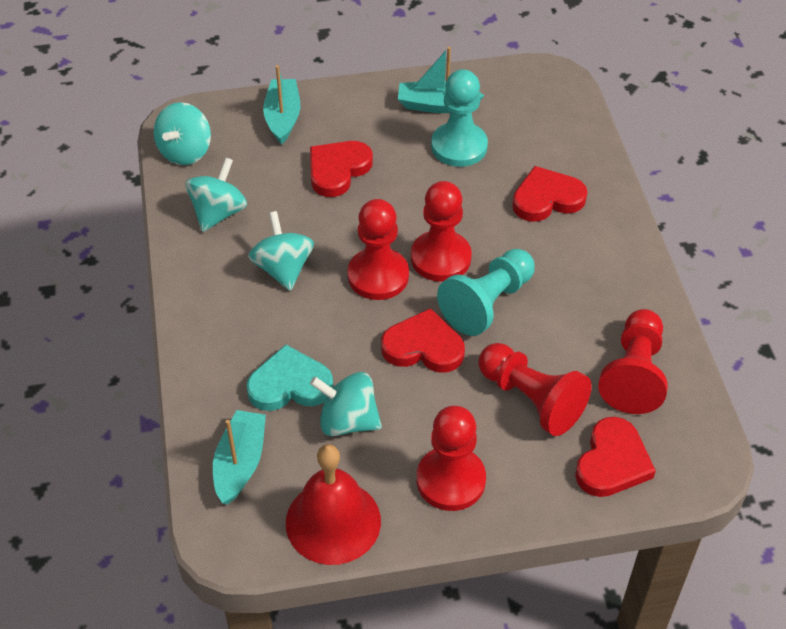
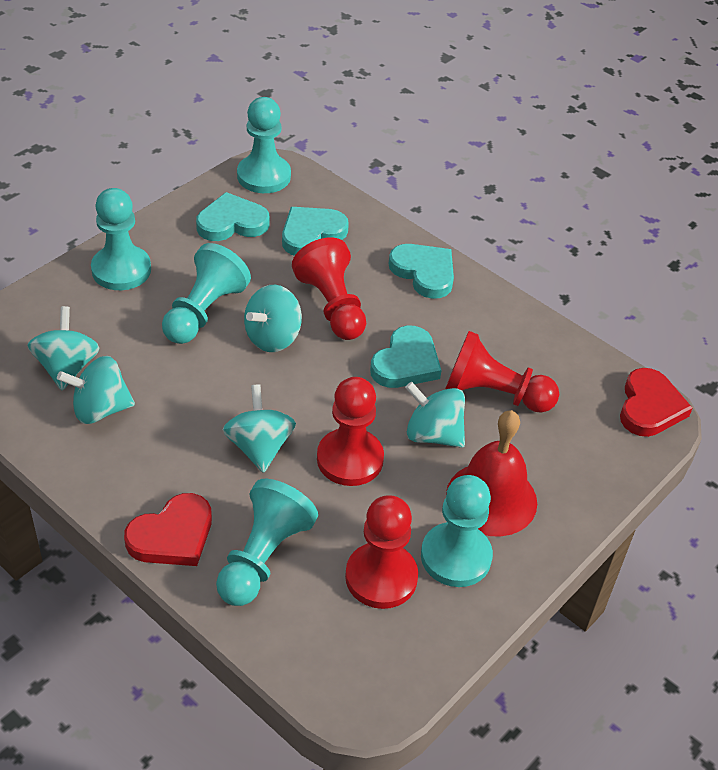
red heart: [310,141,373,197] [381,308,465,373] [512,166,588,222] [575,417,656,497] = 4 -> [124,493,212,566] [620,368,693,437] = 2
red pawn: [347,199,409,300] [411,181,472,282] [417,406,486,511] [478,343,592,436] [598,309,668,414] = 5 -> [292,237,366,340] [317,377,384,486] [345,495,418,609] [445,331,559,413] = 4
turquoise boat: [213,410,266,505] [263,65,300,145] [398,47,485,113] = 3 -> none = 0
turquoise heart: [246,345,333,411] = 1 -> [196,192,269,241] [282,207,349,256] [370,326,442,388] [389,244,454,299] = 4
turquoise pawn: [431,69,488,167] [437,249,535,336] = 2 -> [91,188,151,290] [162,243,251,344] [216,479,318,606] [237,97,291,193] [421,475,493,587] = 5
turquoise spinning top: [154,102,211,165] [185,157,247,232] [248,211,314,291] [310,372,382,436] = 4 -> [27,306,100,390] [57,356,135,424] [223,384,296,473] [244,285,302,352] [405,382,465,448] = 5

